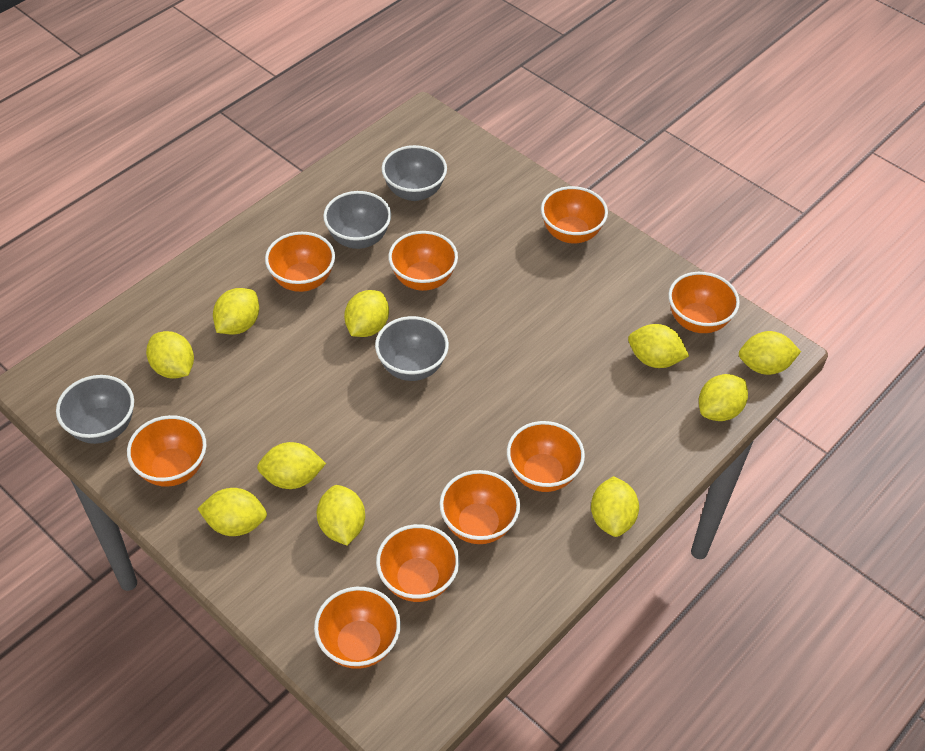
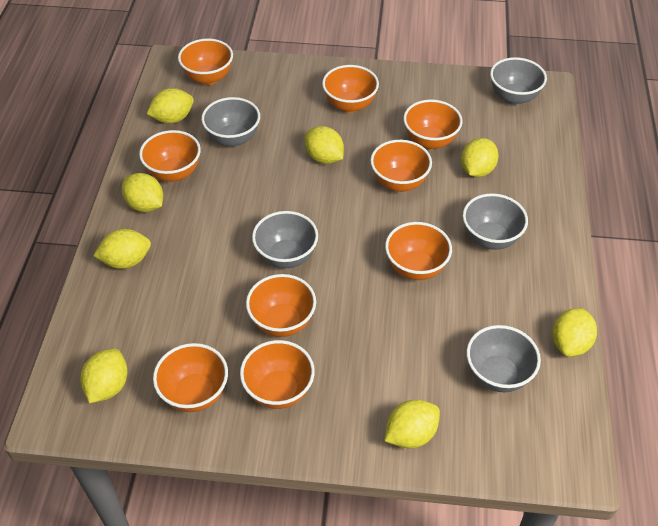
grey bowl: [56,375,134,444] [323,191,391,249] [375,316,449,381] [382,145,447,201] = 4 -> [201,97,260,147] [252,211,318,268] [463,193,528,250] [466,325,541,392] [490,57,547,105] = 5
yellow lemon: [146,331,194,379] [197,488,267,536] [213,288,259,335] [257,442,326,489] [317,485,365,545] [344,290,389,337] [591,476,639,537] [628,324,689,368] [699,374,748,421] [739,331,801,375] = 10 -> [80,349,128,403] [93,229,151,269] [122,173,163,212] [147,88,194,123] [305,126,344,164] [385,400,440,448] [461,138,499,177] [552,308,597,357] = 8

